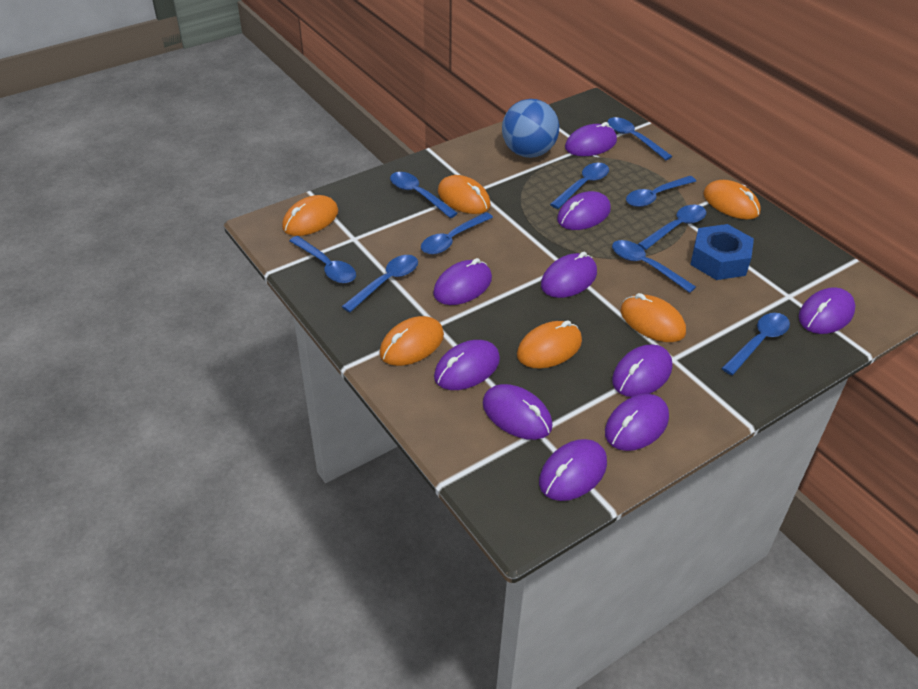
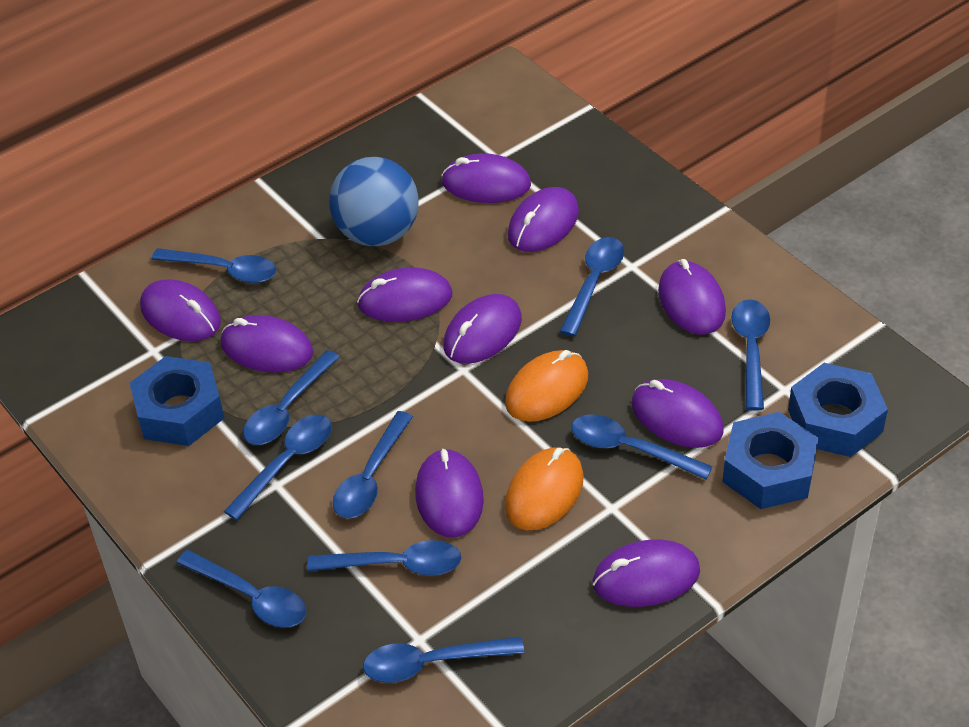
blue nut: [690,224,754,280] = 1 -> [130,356,224,446] [722,412,819,509] [788,363,888,457] = 3
orange mouse: [282,195,338,236] [379,316,444,366] [438,175,491,214] [517,320,582,369] [620,293,686,342] [703,180,761,219] = 6 -> [505,350,588,422] [505,447,584,530] = 2

